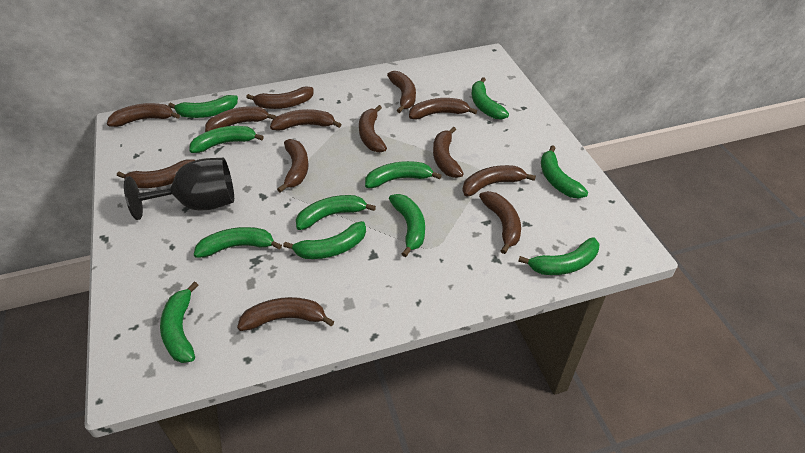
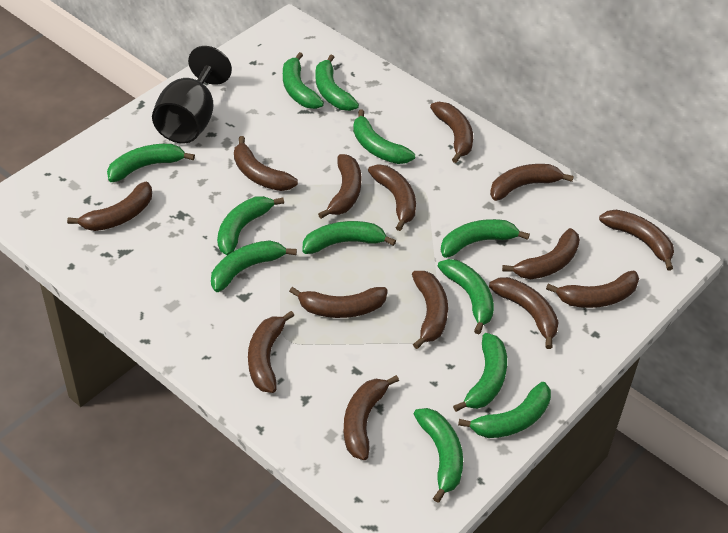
brown banana: [107,103,180,127] [117,159,195,188] [205,106,276,132] [237,297,334,331] [246,86,314,109] [270,109,341,131] [277,139,309,193] [359,105,387,152] [387,71,416,113] [409,98,477,120] [433,127,464,178] [462,165,536,196] [479,191,521,254] = 13 -> [67,182,152,231] [234,136,298,191] [248,311,295,393] [289,287,387,318] [318,154,362,219] [344,375,399,460] [368,164,416,231] [412,271,448,349] [430,102,473,163] [489,277,559,349] [490,164,574,201] [502,228,580,279] [546,271,639,308] [599,210,674,270] = 14
green banana: [160,282,198,363] [168,95,238,118] [189,126,264,153] [194,227,282,258] [283,221,366,259] [296,195,376,230] [365,161,442,188] [389,194,425,257] [471,77,509,120] [518,237,599,275] [541,145,588,199] = 11 -> [107,144,195,182] [211,240,297,292] [217,196,284,255] [283,52,324,109] [302,221,396,254] [315,54,359,111] [353,109,415,164] [414,408,463,503] [438,259,494,334] [441,219,530,258] [453,333,507,412] [458,382,551,438] = 12

